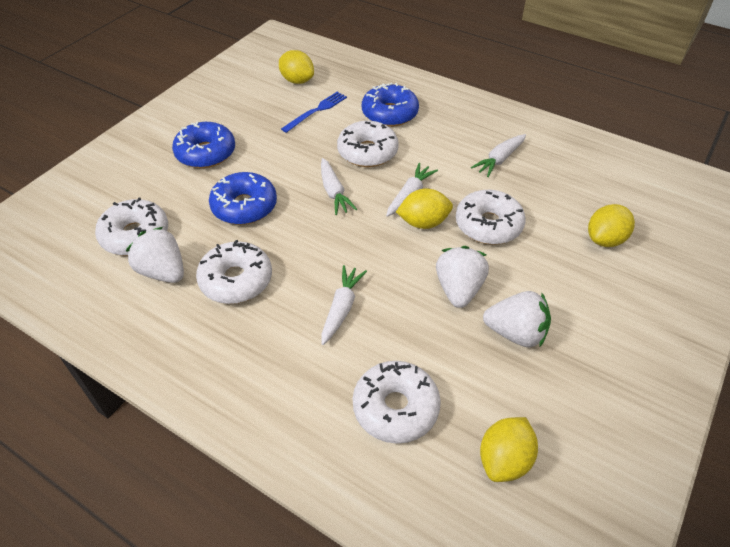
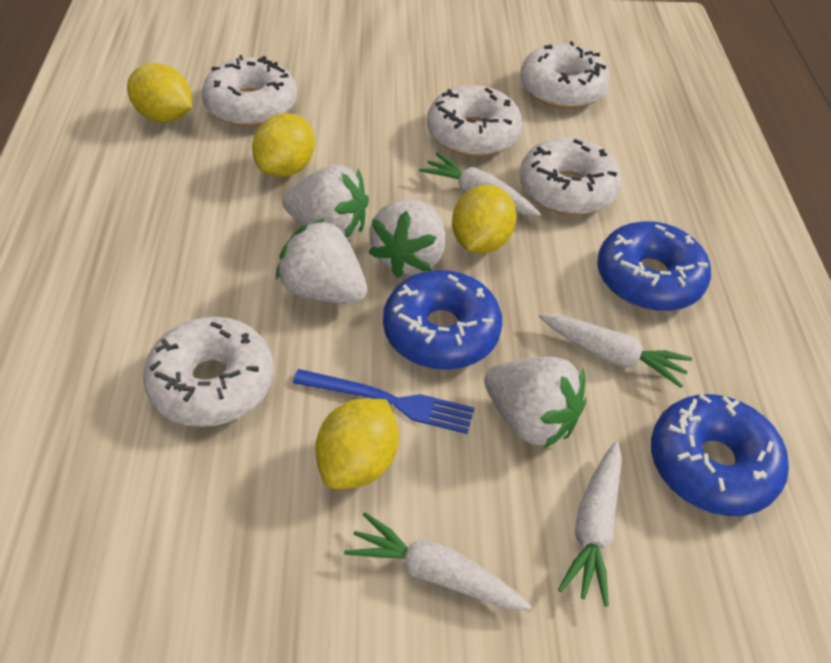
white strawberry: [126,227,184,283] [436,246,489,308] [483,291,551,348] = 3 -> [276,219,368,304] [282,165,369,238] [369,199,445,278] [484,357,586,449] = 4

